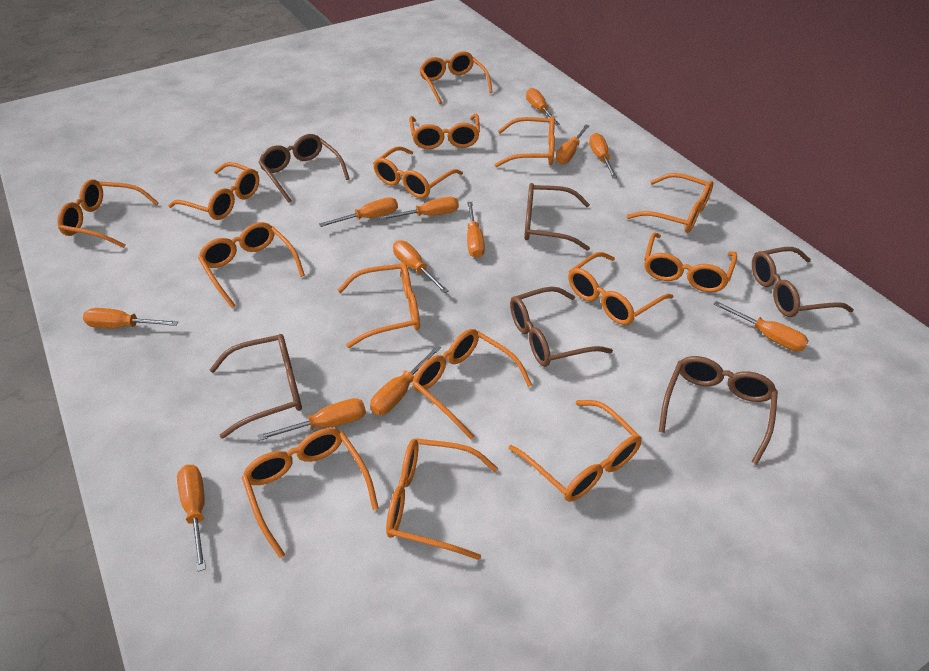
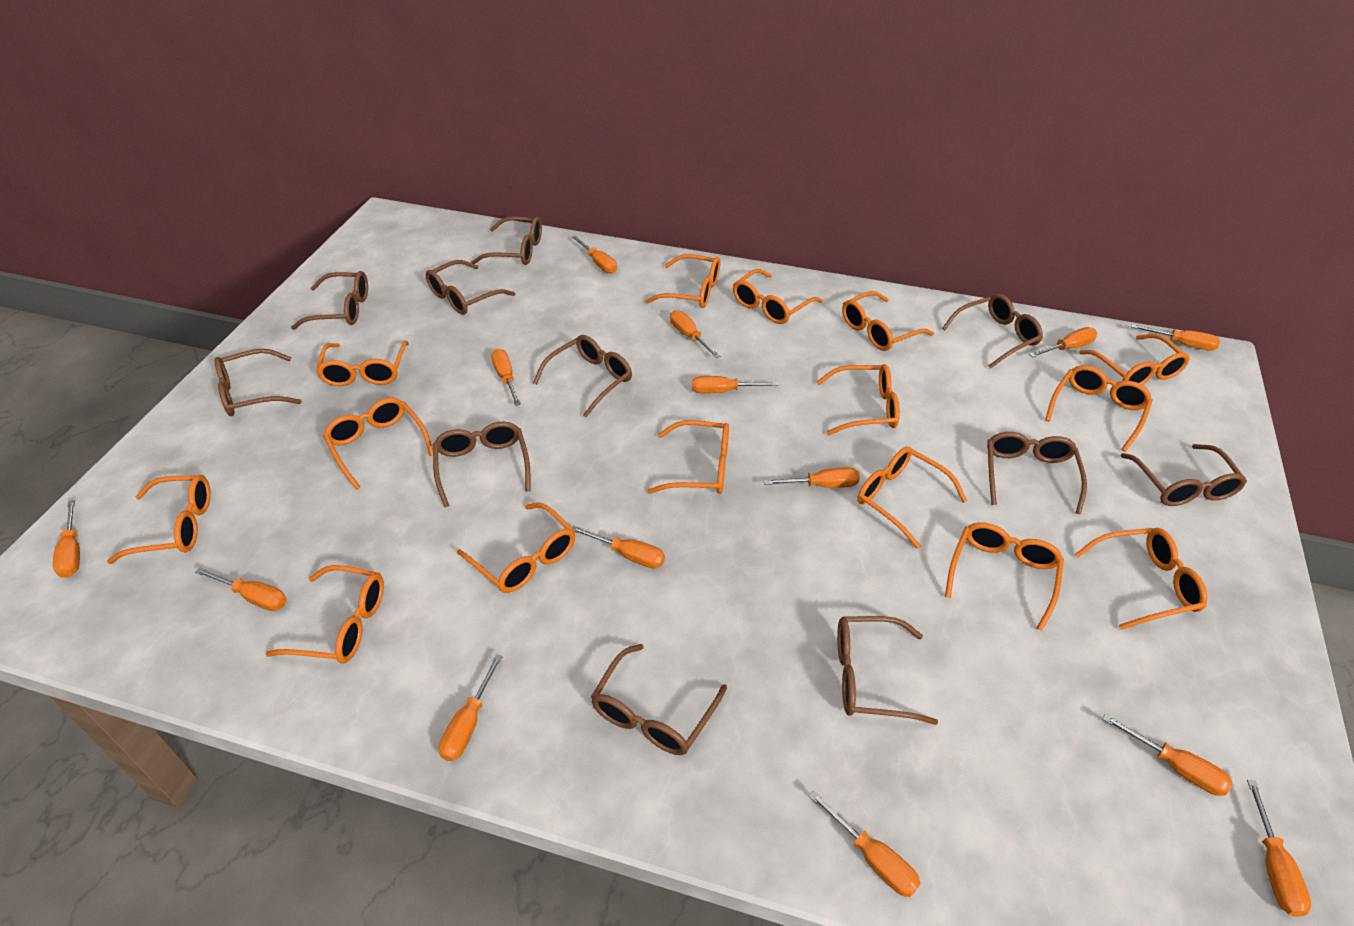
brown glasses: [209,334,302,439] [258,134,350,203] [510,286,613,367] [524,183,590,251] [659,356,778,465] [752,247,854,317] = 6 -> [214,349,301,416] [291,271,368,330] [425,260,515,315] [433,422,531,507] [471,216,542,265] [533,335,632,417] [591,644,727,755] [837,616,938,725] [942,294,1043,369] [987,432,1087,514] [1121,444,1247,506] = 11
orange screwdriver: [83,308,178,328] [177,465,206,572] [257,398,366,441] [319,197,398,227] [370,345,441,415] [379,197,459,220] [393,240,449,293] [467,202,485,258] [526,88,560,125] [556,124,590,164] [589,133,618,179] [713,301,809,351] = 12 -> [53,500,80,578] [195,567,287,611] [439,654,503,761] [491,349,521,406] [572,236,617,273] [572,525,665,569] [670,310,720,358] [692,376,778,393] [763,467,860,488] [809,791,921,897] [1029,327,1097,358] [1102,714,1232,796] [1131,324,1220,351] [1247,780,1311,917] = 14

